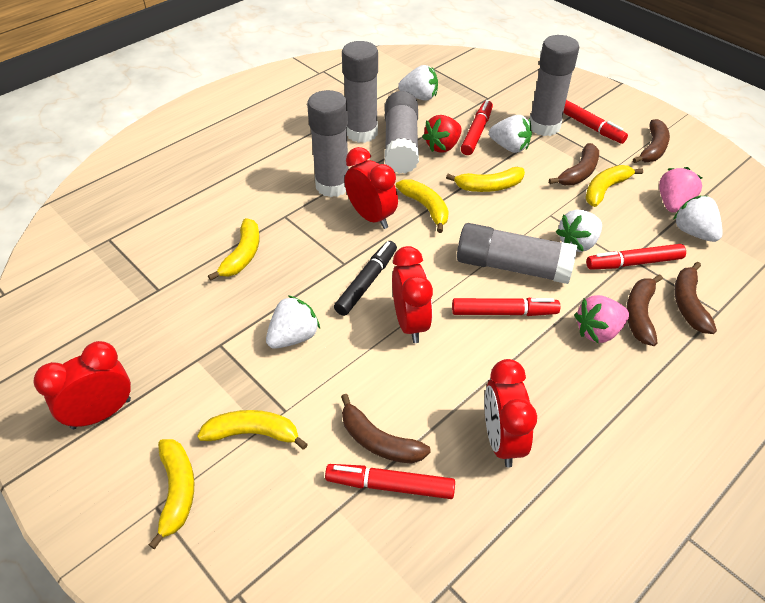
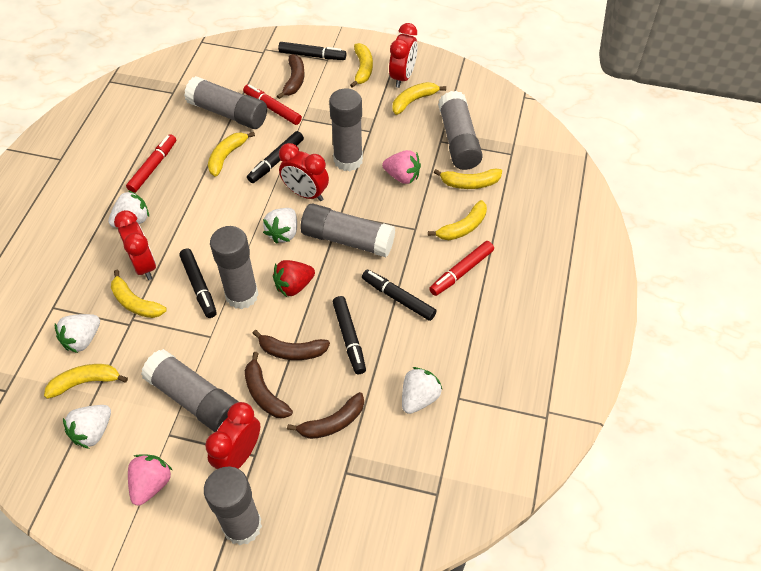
black marker: [334,241,397,316] = 1 -> [179,249,217,318] [247,131,304,183] [278,42,346,60] [333,296,366,374] [362,270,437,321] = 5
brown banana: [341,394,431,464] [549,143,599,185] [626,274,663,346] [633,119,670,163] [674,262,717,334] = 5 -> [245,352,293,418] [253,330,330,360] [277,54,305,99] [287,392,364,439] = 4
grey glue stick: [307,90,349,197] [342,41,378,143] [384,91,419,174] [457,223,577,284] [530,35,579,136] = 5 -> [141,349,239,432] [184,76,267,129] [204,467,262,545] [210,226,259,309] [301,204,395,257] [329,89,363,171] [438,91,483,170] = 7
red marker: [325,464,455,499] [452,298,560,316] [461,100,493,155] [563,100,628,144] [586,244,686,270] = 5 -> [126,134,176,193] [243,84,302,125] [429,241,494,296] = 3
yellow banana: [149,439,194,549] [197,410,308,450] [208,218,260,281] [396,179,449,233] [446,167,525,192] [585,165,643,207] = 6 -> [44,364,128,399] [111,270,167,318] [208,132,255,177] [350,43,373,88] [392,82,446,115] [428,200,487,240] [433,168,502,189] = 7

